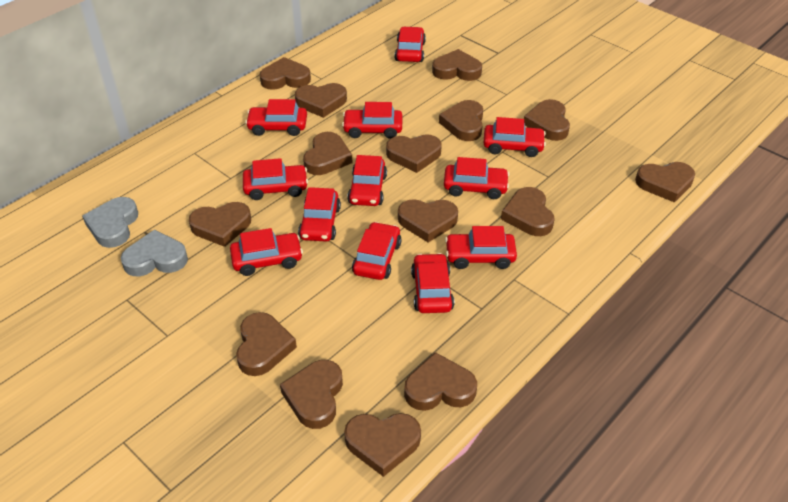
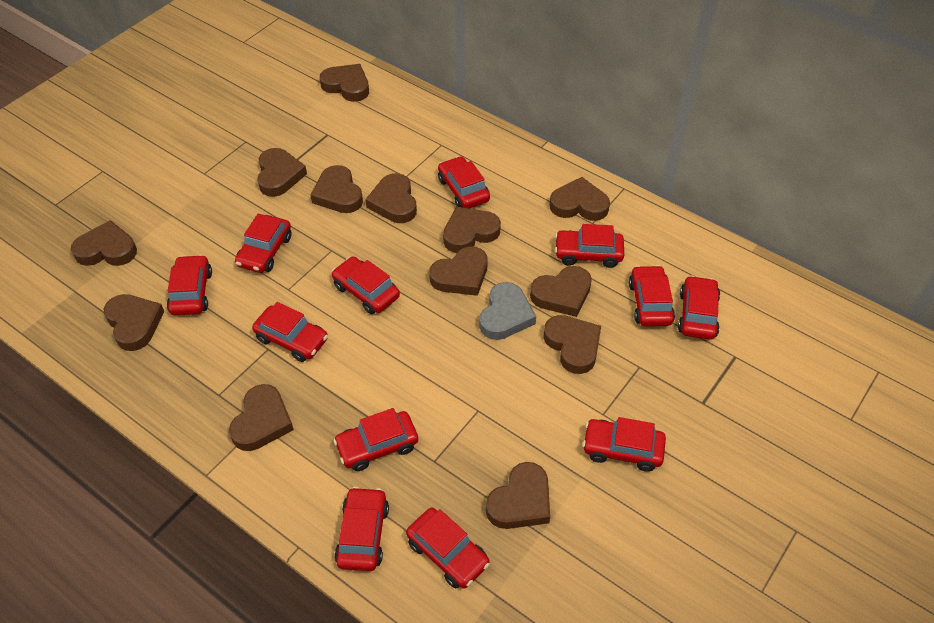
brown heart: [189,202,251,247] [236,312,297,376] [259,57,311,90] [280,360,343,429] [295,83,347,118] [303,132,352,175] [344,413,421,477] [386,134,442,173] [398,199,458,242] [404,352,477,411] [432,49,482,81] [439,100,483,141] [501,187,555,236] [524,99,570,141] [635,162,695,203] = 15 -> [71,220,137,266] [104,294,164,351] [229,384,294,451] [257,148,307,197] [311,165,363,213] [320,64,369,102] [365,173,417,223] [429,246,488,296] [443,207,501,253] [486,462,550,529] [530,266,592,317] [543,315,601,374] [549,177,610,221] = 13
grey heart: [82,197,138,248] [121,229,188,276] = 2 -> [479,282,536,340] = 1

